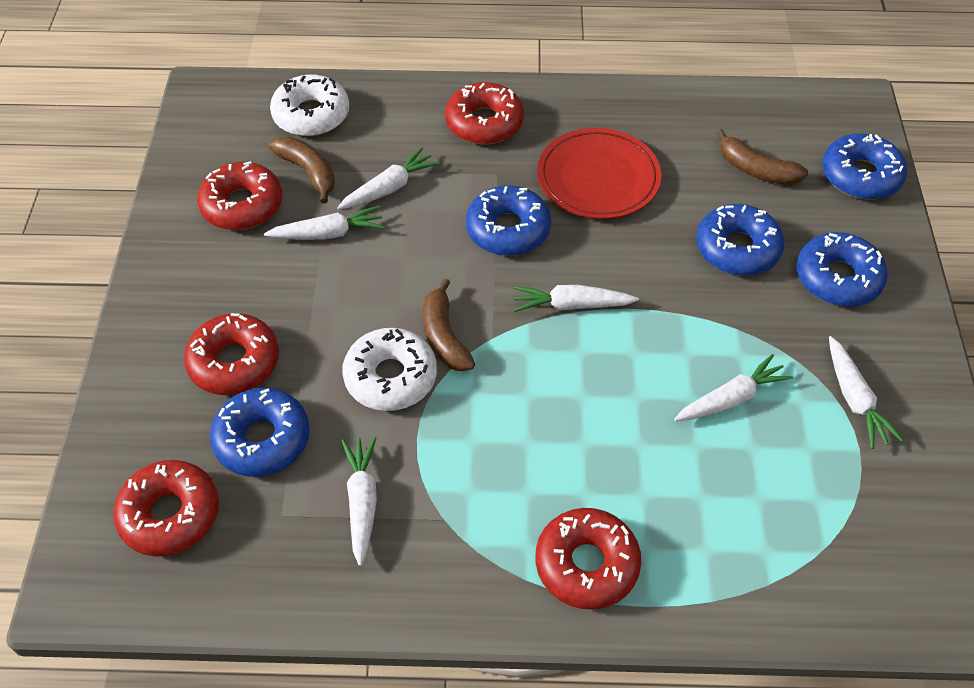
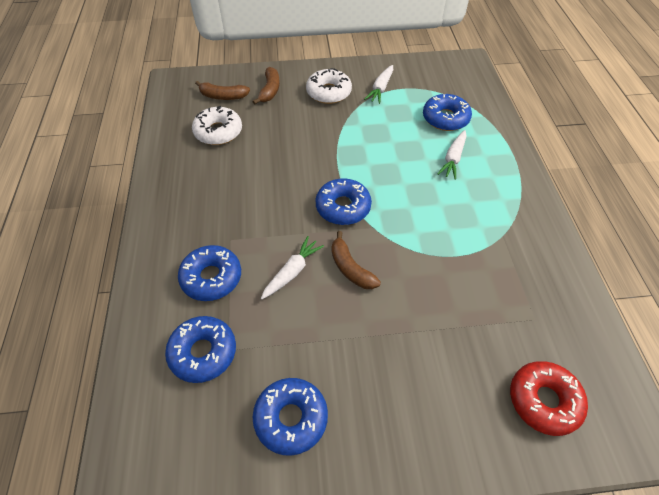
red donut: [113,460,219,557] [184,313,279,395] [197,161,282,230] [445,82,524,145] [535,508,641,610] = 5 -> [510,361,588,436] = 1
red plate: [537,128,661,219] = 1 -> none = 0
white carrot: [264,206,385,240] [337,147,440,210] [341,436,377,566] [513,285,639,312] [674,354,793,421] [829,336,903,449] = 6 -> [261,236,324,300] [364,65,393,104] [438,130,466,180] = 3

